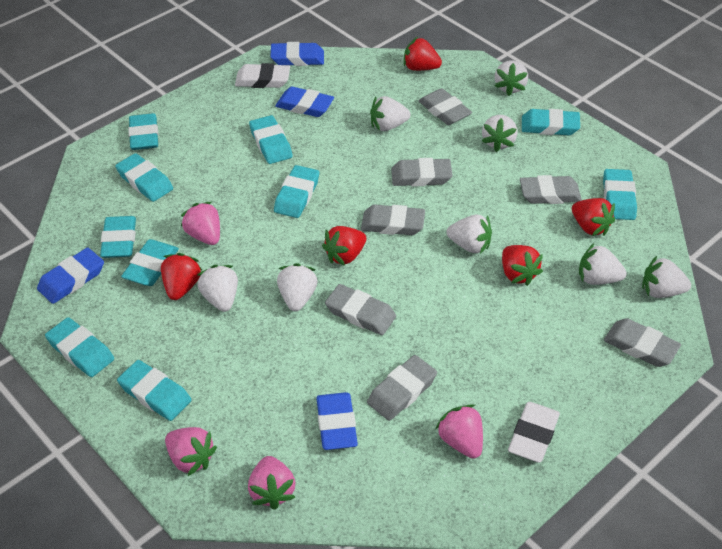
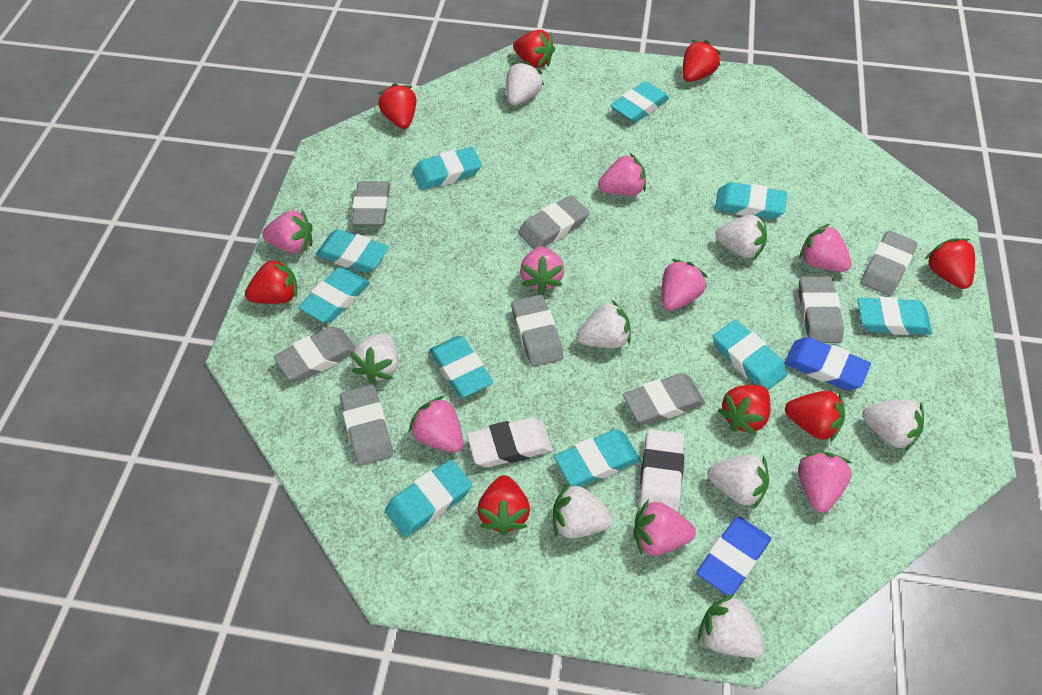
blue eraser: [37,248,104,304] [270,42,324,66] [275,87,334,117] [316,392,358,450] = 4 -> [697,516,771,596] [784,337,871,390] = 2
grey eraser: [325,284,396,335] [361,205,425,235] [367,355,437,421] [391,158,453,186] [419,88,472,125] [520,175,582,204] [604,318,681,367] = 7 -> [274,327,355,381] [340,385,393,466] [351,181,390,226] [511,295,563,367] [518,195,589,249] [623,373,705,425] [798,276,844,343] [861,231,918,296] = 8
pink strawberry: [165,427,217,476] [181,202,220,245] [248,456,295,510] [436,404,483,459] = 4 -> [262,210,312,254] [409,396,463,453] [520,246,564,294] [598,153,646,196] [634,499,696,556] [662,259,707,311] [798,452,852,513] [800,224,852,272] = 8
red strawberry: [161,253,203,300] [322,226,366,266] [404,37,442,71] [502,245,543,286] [572,198,615,236] = 5 -> [245,257,297,304] [378,83,416,129] [477,475,530,535] [513,30,555,68] [682,40,721,82] [718,385,771,436] [785,391,845,442] [924,238,975,289] = 8

